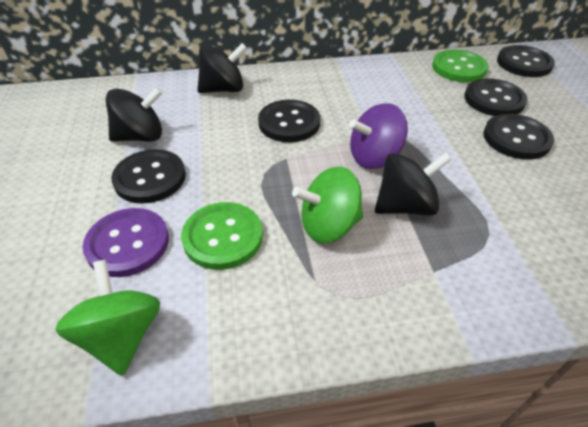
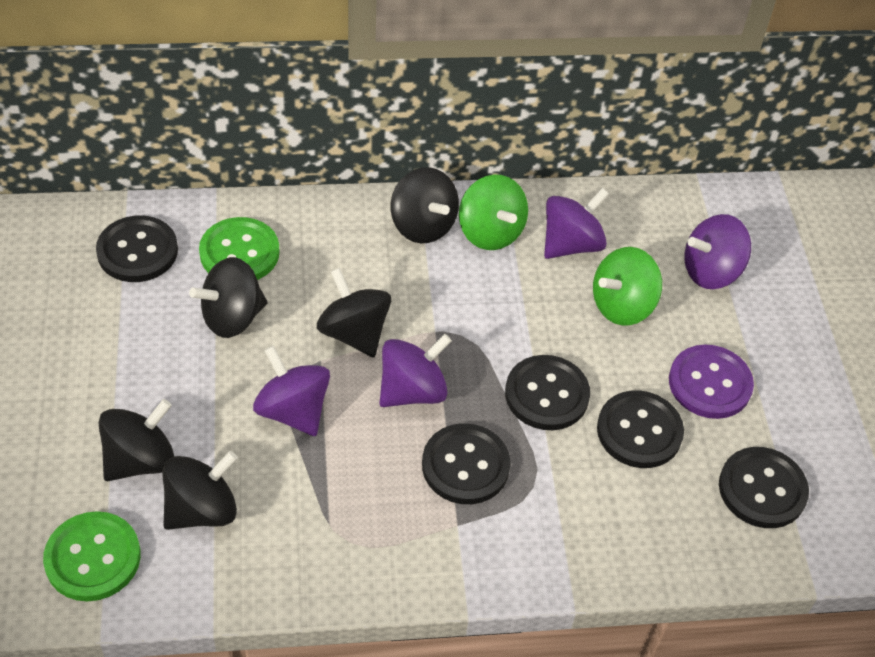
black spinning top: [106,87,163,142] [197,43,247,93] [375,153,451,216] = 3 -> [98,399,175,481] [162,451,238,530] [189,257,268,338] [317,268,391,357] [391,167,459,243] = 5
purple spinning top: [349,103,408,169] = 1 -> [253,345,330,436] [379,334,452,407] [544,188,609,259] [684,214,751,289] = 4

